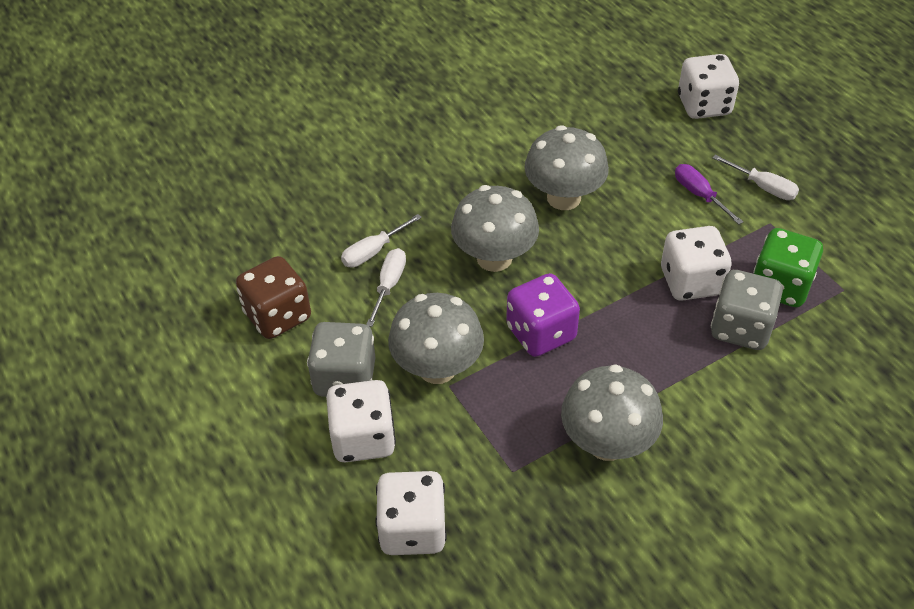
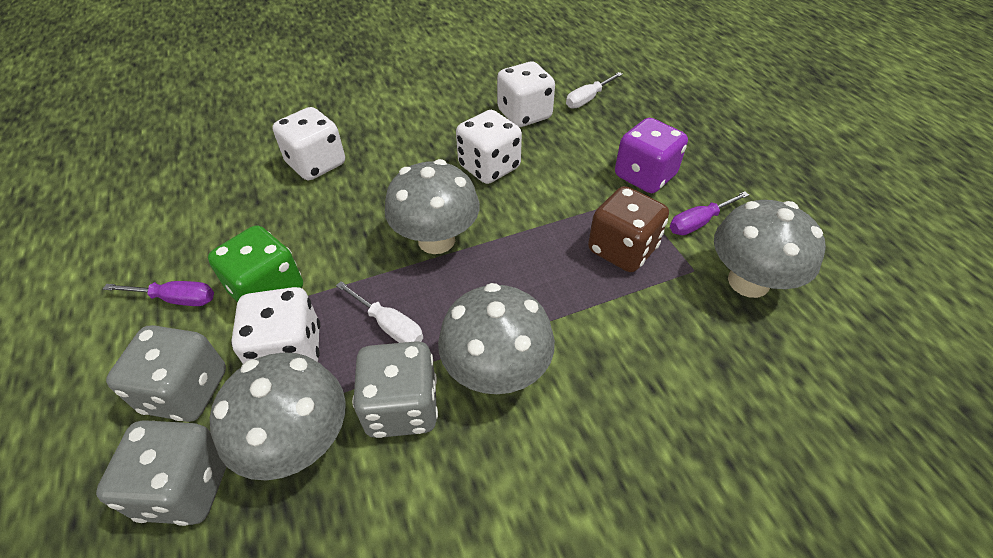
grey dice: [307,322,375,397] [711,270,783,350] = 2 -> [96,420,226,526] [106,325,226,422] [352,341,438,438] = 3
purple screwdriver: [675,164,743,225] = 1 -> [103,281,214,306] [670,191,749,235] = 2
white screwdriver: [341,214,422,268] [366,248,406,327] [712,154,799,200] = 3 -> [336,281,423,343] [566,72,623,109] = 2

